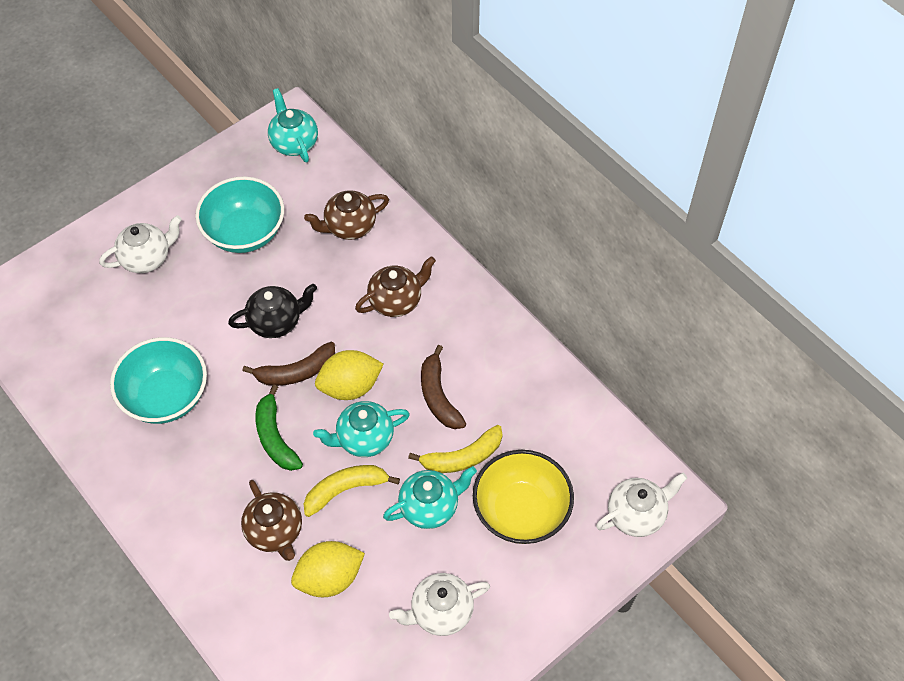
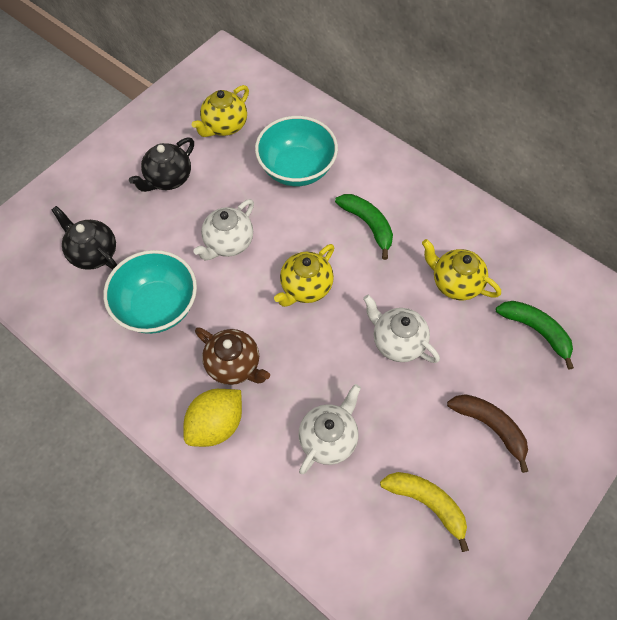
black teapot: [228,284,317,338] = 1 -> [52,206,117,270] [129,137,194,192] = 2
brown banana: [242,342,335,386] [421,345,466,429] = 2 -> [447,394,528,473] = 1
brown teapot: [241,480,302,561] [304,190,389,240] [355,256,436,317] = 3 -> [195,327,270,385] = 1
green banana: [256,385,303,471] = 1 -> [335,194,393,260] [496,301,574,370] = 2
turquoise teapot: [268,88,318,163] [313,401,410,457] [383,466,477,529] = 3 -> none = 0
yellow banana: [304,465,400,517] [408,425,503,473] = 2 -> [380,472,469,552] = 1
yellow bowl: [473,450,574,544] = 1 -> none = 0
yellow lemon: [291,541,365,597] [315,350,384,400] = 2 -> [183,389,242,447] = 1
yellow teapot: none = 0 -> [192,85,249,137] [274,244,334,307] [422,239,501,300] = 3

